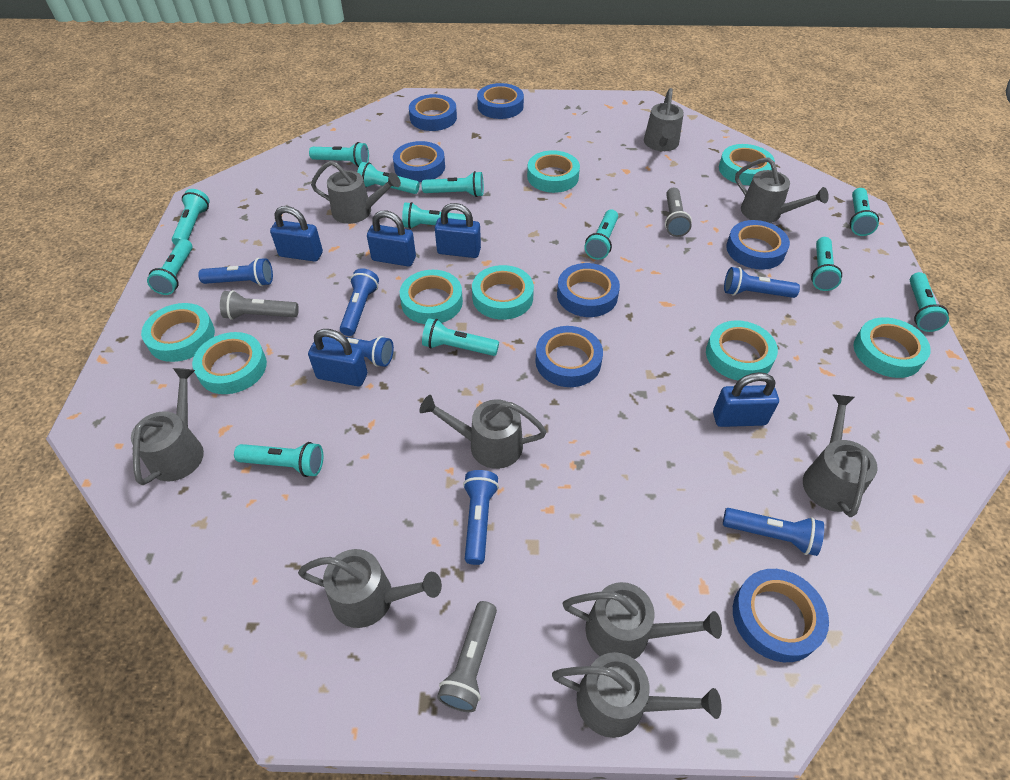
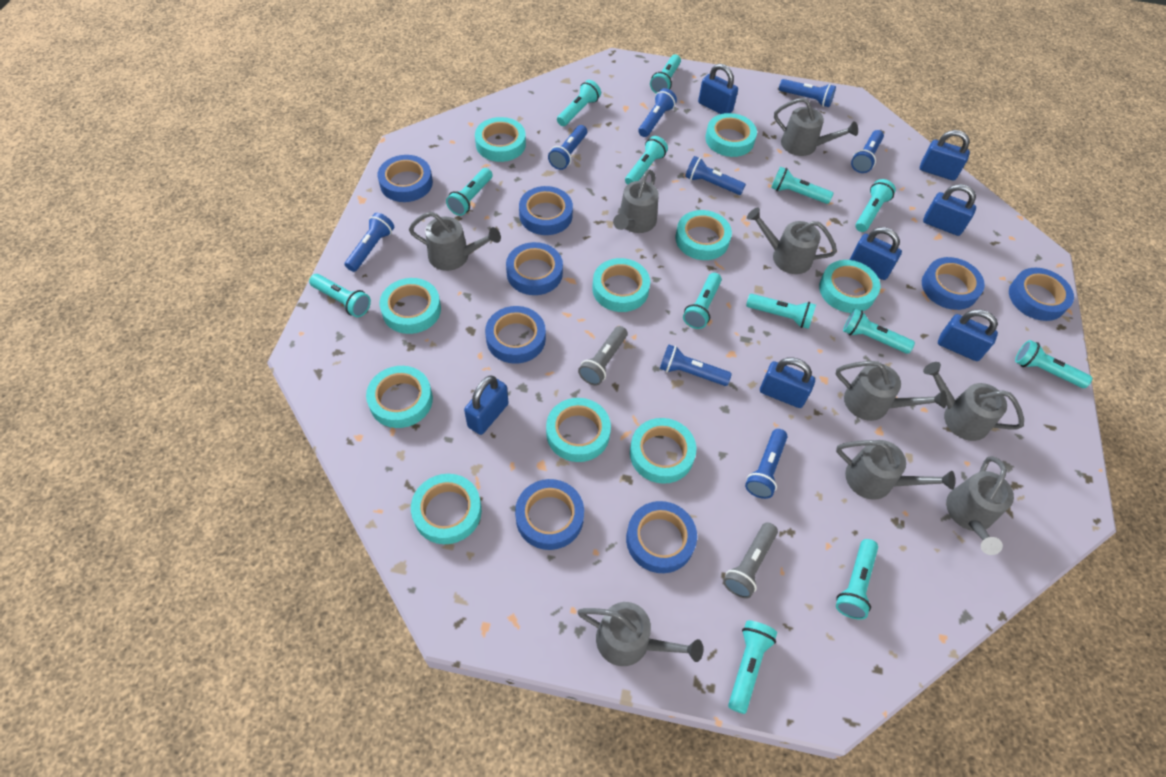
blue flashlight: [198,258,273,286] [322,336,394,367] [340,268,379,336] [463,470,499,565] [723,508,824,556] [724,267,800,298] = 6 -> [345,213,394,272] [548,125,587,170] [638,88,677,137] [660,344,732,386] [685,156,746,195] [745,429,788,499] [779,79,836,107] [851,130,884,173] = 8
blue padlock: [270,206,323,262] [308,329,367,386] [367,211,416,267] [435,203,481,258] [713,372,779,427] = 5 -> [464,375,508,435] [698,64,738,114] [760,358,815,408] [850,227,902,280] [920,130,970,181] [923,184,976,236] [938,309,998,361] = 7
blue tape: [393,141,445,182] [409,94,457,131] [477,83,524,119] [535,326,603,387] [557,263,620,317] [726,220,790,270] [733,569,829,662] = 7 -> [378,155,433,202] [485,306,546,364] [506,242,563,295] [515,479,584,550] [519,186,573,235] [626,501,697,573] [922,257,985,310] [1009,268,1074,321] = 8
grey flashlight: [220,290,299,320] [437,601,497,712] [665,188,692,237] = 3 -> [578,326,628,386] [723,523,778,598] = 2
turquoise flashlight: [147,239,193,295] [172,189,209,245] [234,442,323,477] [309,142,369,167] [357,162,420,194] [402,202,466,229] [422,171,484,197] [422,318,499,356] [584,209,618,260] [811,237,842,291] [850,188,879,236] [910,272,949,332] = 12 -> [309,274,371,317] [446,168,493,216] [557,80,601,126] [625,136,668,185] [650,54,681,93] [683,273,722,329] [728,620,777,714] [746,294,816,329] [771,167,833,204] [836,539,878,620] [843,309,915,354] [855,179,896,232] [1015,340,1093,388] = 13
turquoise tape: [141,303,215,362] [192,332,267,394] [400,270,463,324] [472,265,534,320] [527,150,580,193] [706,320,778,380] [719,144,775,185] [854,317,931,378] = 8 -> [366,366,433,428] [379,278,441,334] [411,474,482,544] [475,117,526,162] [546,398,611,462] [592,258,650,312] [630,418,696,484] [675,210,732,260] [705,113,757,157] [819,260,880,313] = 10

